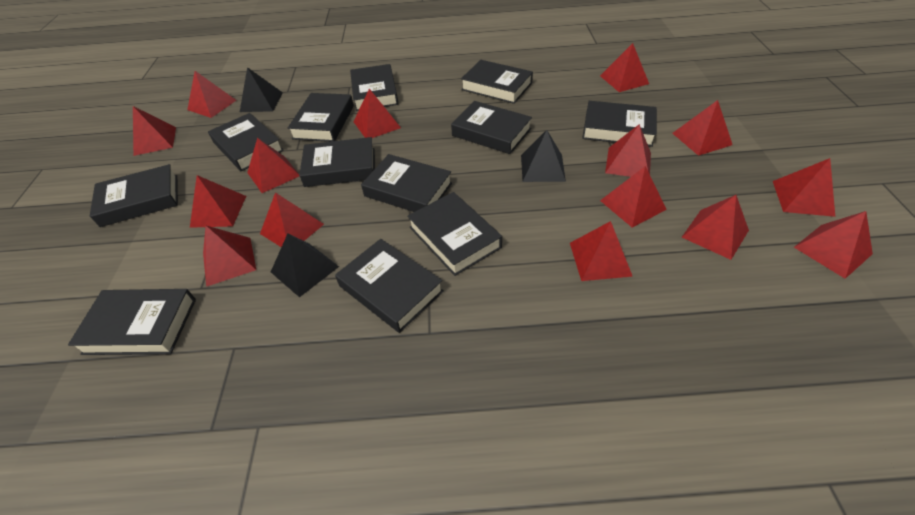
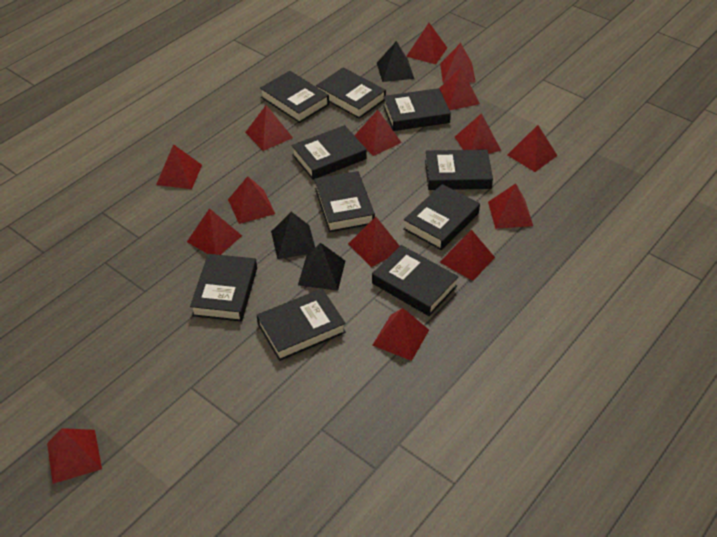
black book: [68,289,196,355] [90,164,178,227] [208,113,284,171] [288,93,354,142] [299,137,375,187] [335,239,444,333] [350,64,398,111] [361,154,452,212] [407,192,502,276] [451,101,532,154] [461,60,533,104] [582,101,657,147] = 12 -> [190,254,257,322] [257,289,346,361] [260,71,329,123] [291,125,367,180] [315,171,375,232] [316,68,386,119] [372,245,459,316] [383,88,451,131] [403,184,480,250] [425,149,493,190] = 10

